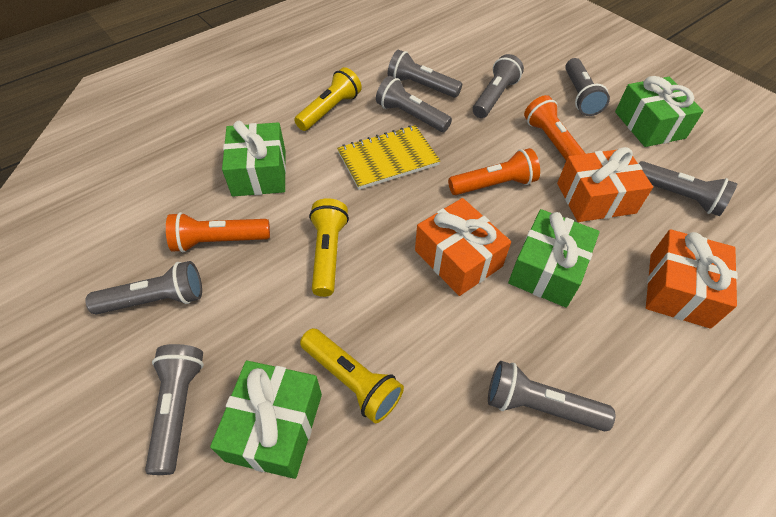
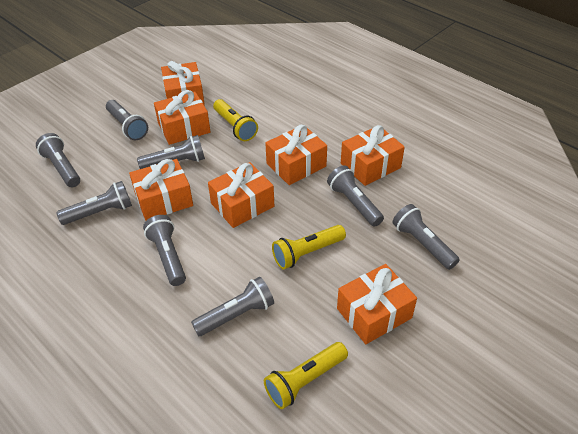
green gift: [210,360,322,479] [222,121,286,196] [508,209,600,308] [615,76,704,147] = 4 -> none = 0
orange flashlight: [166,212,270,253] [448,148,540,195] [524,95,586,160] = 3 -> none = 0
orange gift: [415,198,511,296] [557,147,653,222] [646,229,738,329] = 3 -> [129,159,193,220] [154,90,210,145] [161,61,205,105] [208,162,274,228] [265,125,327,185] [337,264,417,344] [341,125,405,186] = 7
yellow notebook: [337,125,440,190] = 1 -> none = 0

